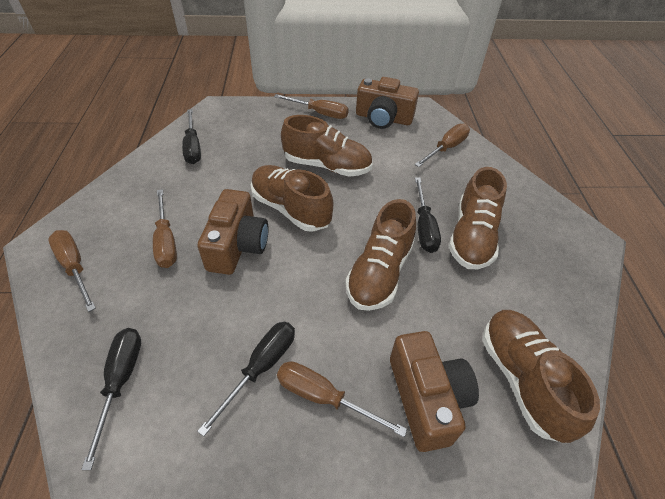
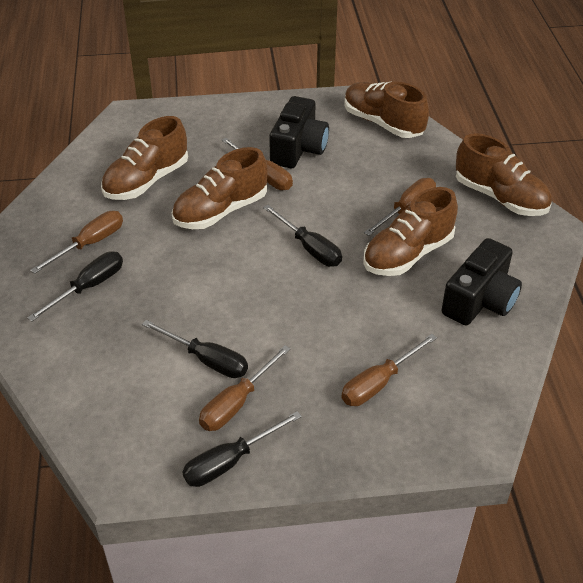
black camera: none = 0 -> [269,96,329,168] [442,238,522,326] = 2
brown camera: [197,189,269,275] [356,77,419,129] [390,331,479,452] = 3 -> none = 0

